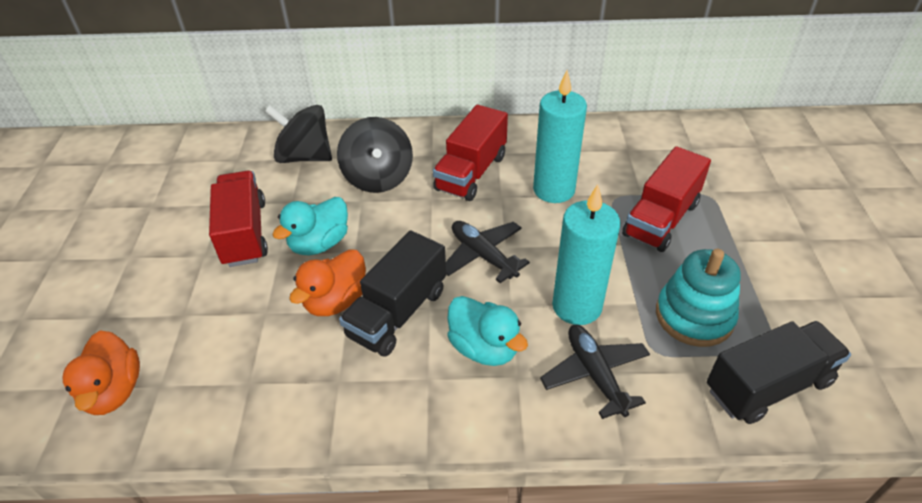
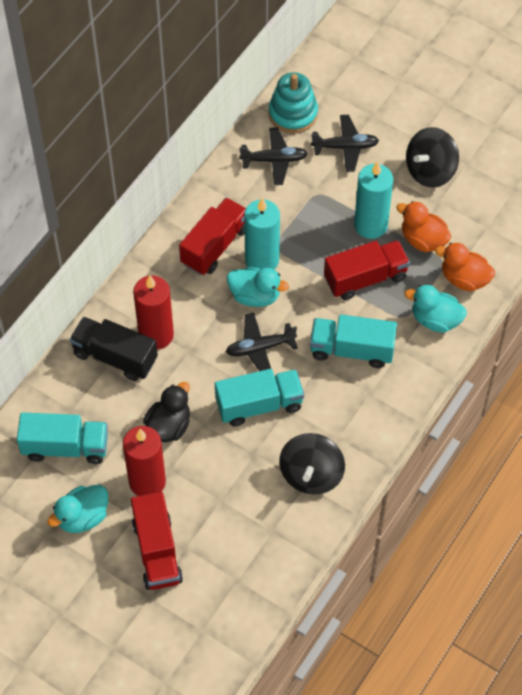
black duck: none = 0 -> [143,382,190,442] = 1
black plane: [446,221,530,283] [540,325,650,419] = 2 -> [226,312,298,371] [239,127,308,185] [311,115,379,172] = 3
black truck: [339,230,446,357] [707,321,851,424] = 2 -> [70,317,158,381] = 1
red candle: none = 0 -> [123,426,166,496] [133,275,174,350] = 2
turquoise duck: [272,197,348,255] [447,296,528,366] = 2 -> [47,485,108,533] [227,267,289,307] [404,285,467,333] = 3
turquoise truck: none = 0 -> [17,412,108,464] [215,369,304,426] [310,315,397,368] = 3

